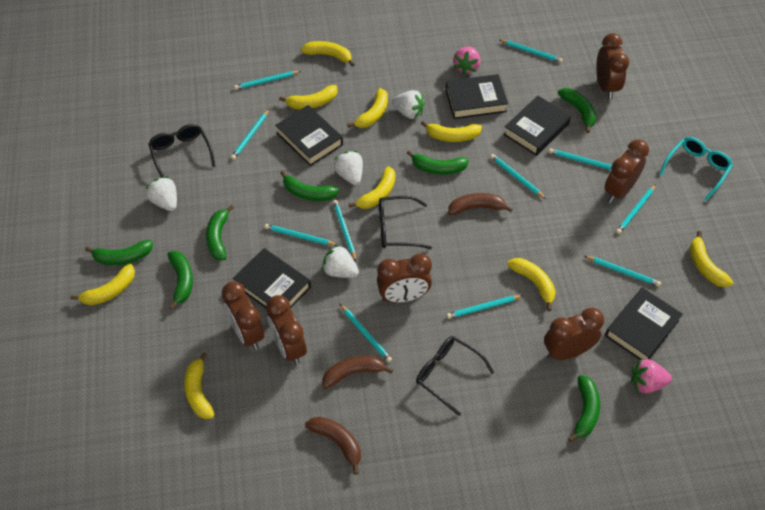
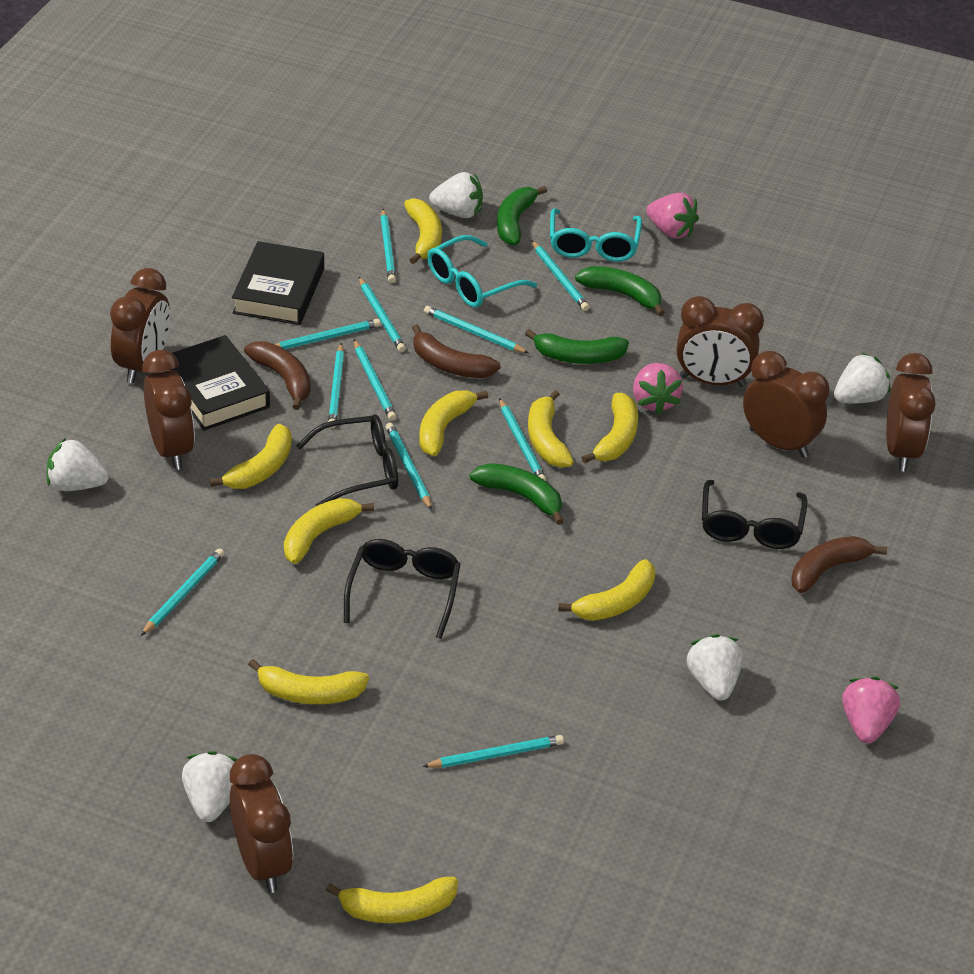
black book: [233,248,311,309] [275,105,343,166] [445,74,508,119] [503,96,571,156] [605,287,683,360] = 5 -> [166,335,270,431] [232,241,324,325] = 2
green banana: [85,240,153,265] [167,251,193,310] [206,205,234,260] [280,171,339,201] [407,151,469,174] [558,88,596,133] [568,375,600,442] = 7 -> [470,463,564,525] [497,186,547,245] [525,329,629,364] [575,266,665,316] = 4
pink strawberry: [453,46,480,75] [631,359,672,393] = 2 -> [633,363,683,415] [646,193,699,239] [842,677,900,743] = 3
turquoise glasses: [659,137,733,201] = 1 -> [427,235,537,308] [550,208,642,262] = 2
white strawberry: [146,176,177,211] [322,244,359,278] [334,151,363,185] [392,90,425,119] = 4 -> [47,438,109,491] [182,751,238,822] [429,172,483,218] [686,634,743,700] [834,353,890,403] = 5

